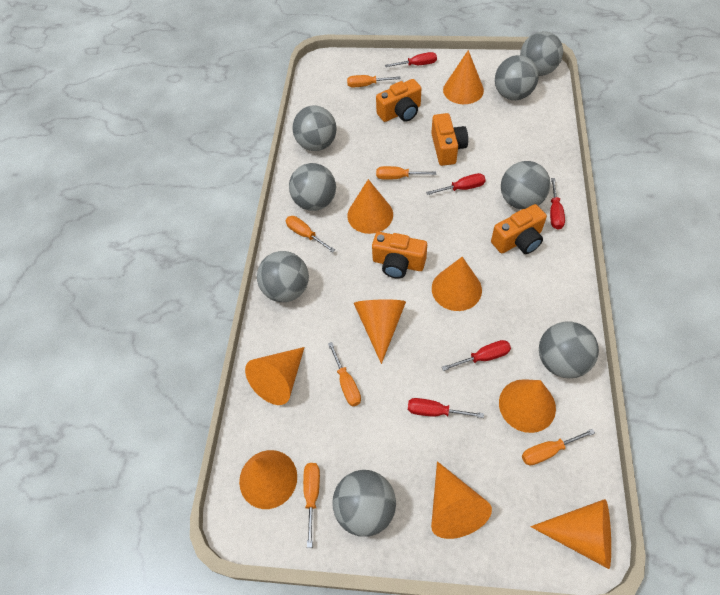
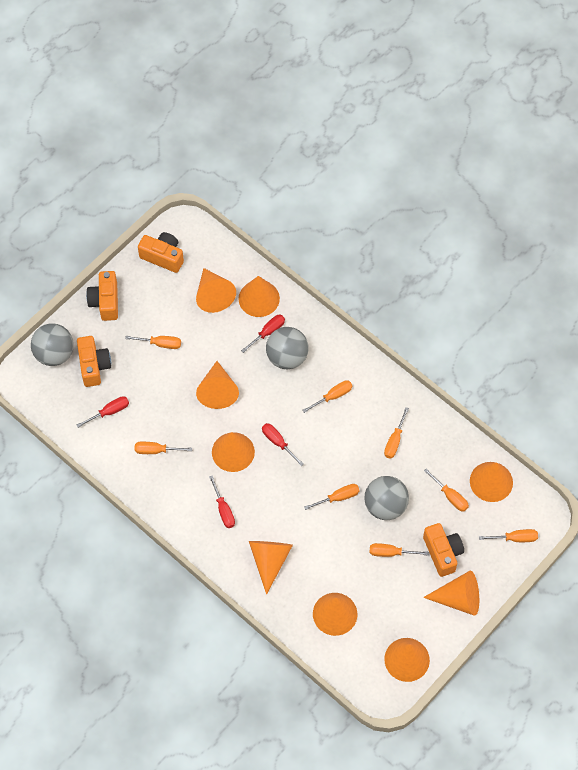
grey ball: [257,251,309,302] [289,163,336,211] [293,105,337,151] [332,470,396,537] [495,55,539,100] [501,161,550,210] [520,31,563,76] [539,322,599,378] = 8 -> [31,323,74,366] [266,327,309,369] [364,476,409,520] = 3
orange screwdriver: [286,216,335,253] [303,463,320,548] [328,342,361,406] [347,75,401,87] [376,166,436,180] [522,429,595,465] = 6 -> [125,336,181,349] [135,442,192,454] [302,380,353,413] [304,484,360,510] [369,543,429,557] [384,407,409,459] [424,468,469,512] [479,529,538,542] = 8
red screwdriver: [385,52,437,67] [408,398,484,418] [426,173,486,195] [442,340,511,371] [550,178,565,230] = 5 -> [77,396,129,428] [209,475,235,528] [241,315,285,353] [262,423,304,466] = 4

